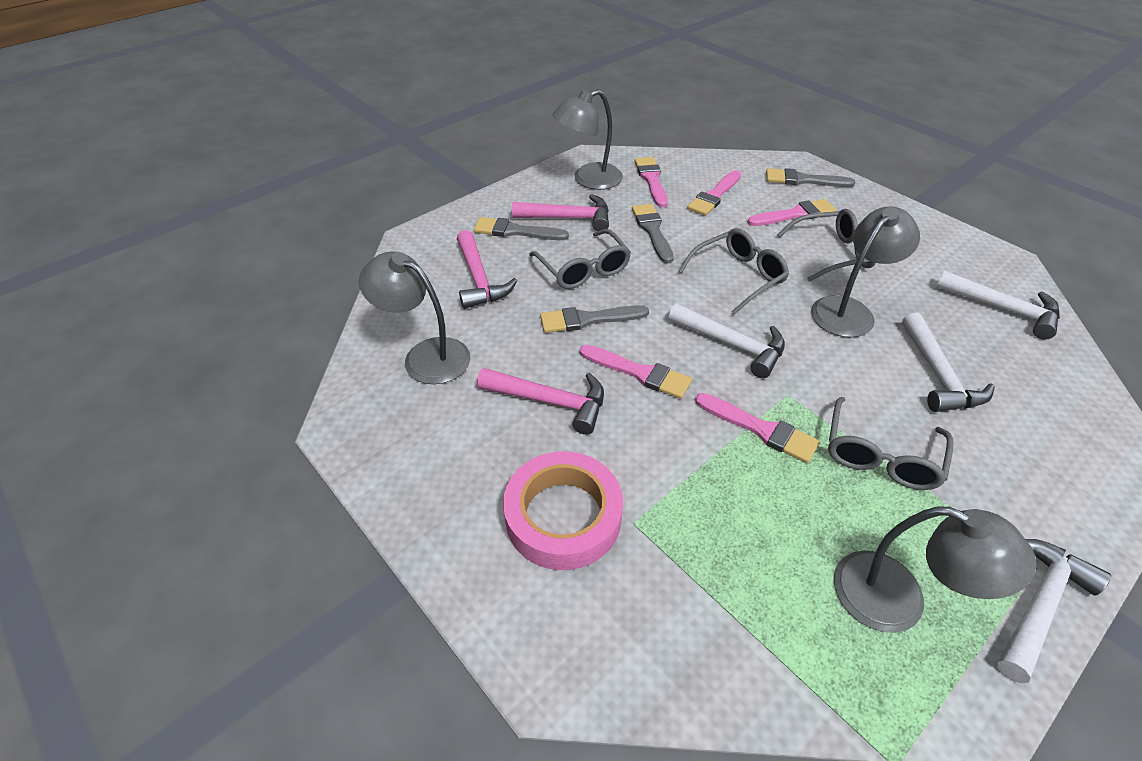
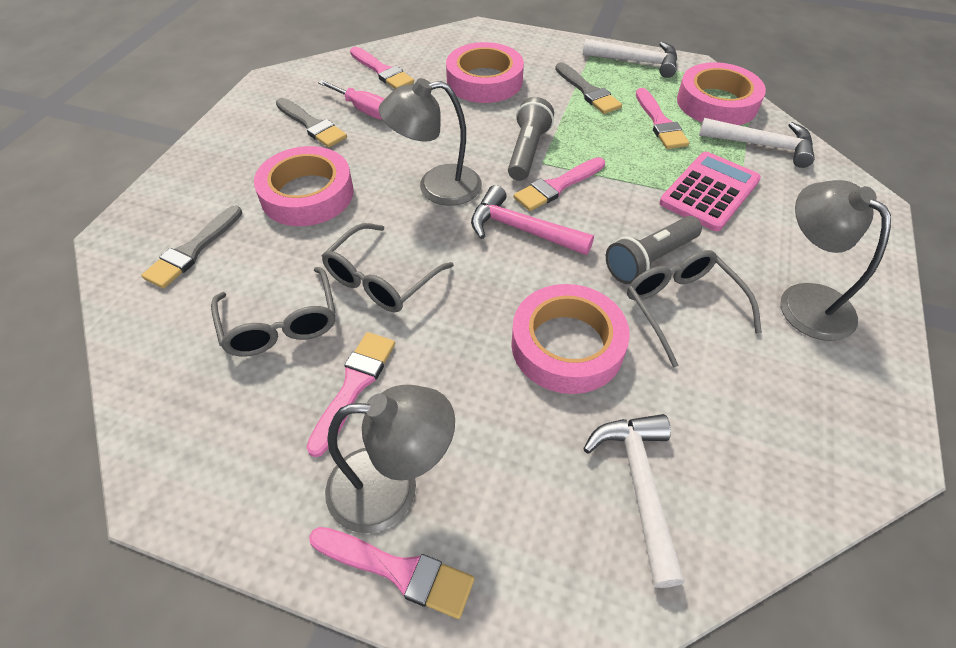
grey brush: [474,217,569,240] [540,305,649,333] [632,204,674,264] [766,168,855,187] = 4 -> [141,206,242,289] [276,98,347,148] [555,62,622,114] = 3
grey flashlight: none = 0 -> [508,97,554,181] [606,216,702,284] = 2
grey glasses: [529,229,631,289] [678,228,789,314] [777,209,876,282] [828,397,953,490] = 4 -> [211,267,336,357] [322,223,454,312] [627,250,762,368] = 3
grey lamp: [359,251,470,384] [553,89,623,190] [811,207,920,338] [834,506,1036,633] = 4 -> [325,385,455,533] [379,78,482,206] [780,180,891,341] = 3
pink calculator: none = 0 -> [659,152,761,231] = 1
pink hammer: [457,230,517,309] [477,368,604,435] [512,194,609,232] = 3 -> [471,185,594,255] = 1
pink screwdriver: none = 0 -> [318,80,385,120] = 1
pink tape: [503,451,623,570] = 1 -> [254,146,354,226] [446,42,524,103] [511,284,630,394] [677,62,766,125] = 4
white hammer: [668,303,785,378] [902,313,995,412] [936,270,1060,339] [997,539,1111,683] = 4 -> [582,39,677,78] [583,414,685,588] [699,118,814,168] = 3

